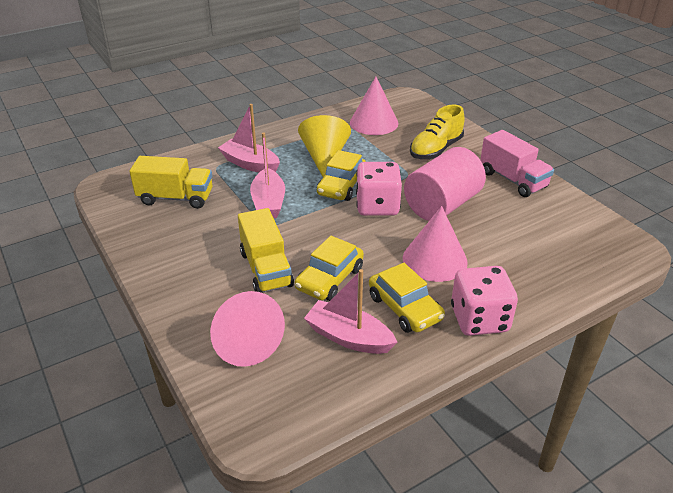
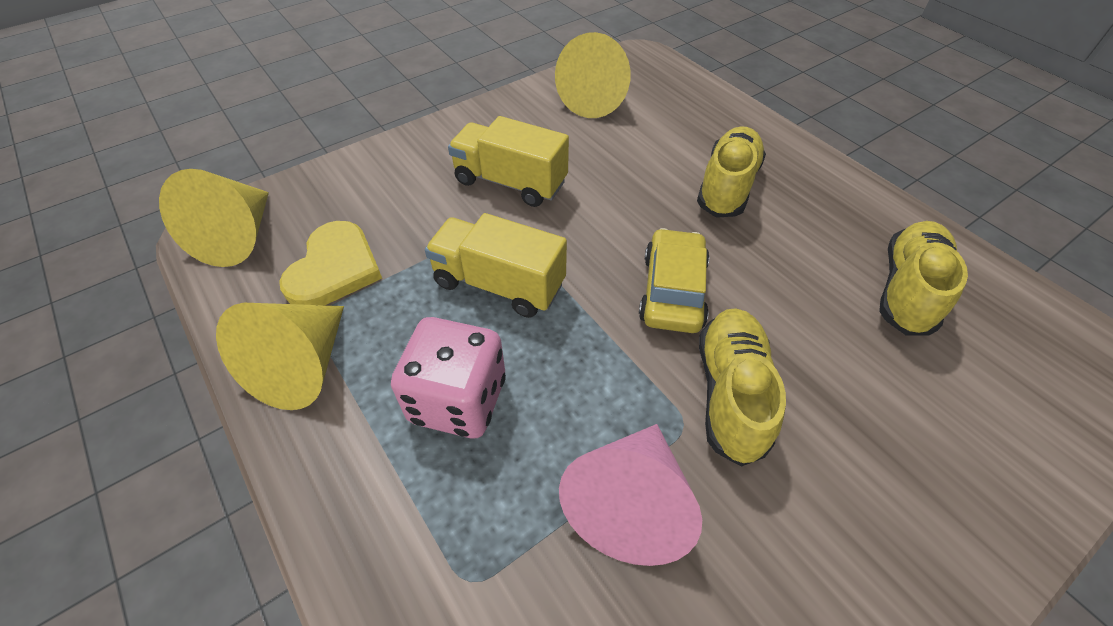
pink boat: [218,104,280,172] [250,133,285,218] [304,269,397,354] = 3 -> none = 0
pink cone: [210,291,285,367] [350,77,398,135] [403,206,468,282] = 3 -> [559,424,702,566] = 1
pink cylinder: [404,147,486,221] = 1 -> none = 0
pink dice: [356,162,402,216] [451,266,518,336] = 2 -> [391,317,506,438] = 1
pink truck: [480,130,554,197] = 1 -> none = 0
yellow car: [295,236,364,301] [317,150,366,201] [369,263,445,333] = 3 -> [639,228,709,333] = 1
yellow cone: [298,115,351,177] = 1 -> [159,169,269,267] [216,303,344,410] [555,32,631,118] = 3
yellow heart: none = 0 -> [279,221,382,305] = 1
yellow shoe: [410,105,464,159] = 1 -> [697,126,766,218] [699,308,786,467] [879,221,968,335] = 3

